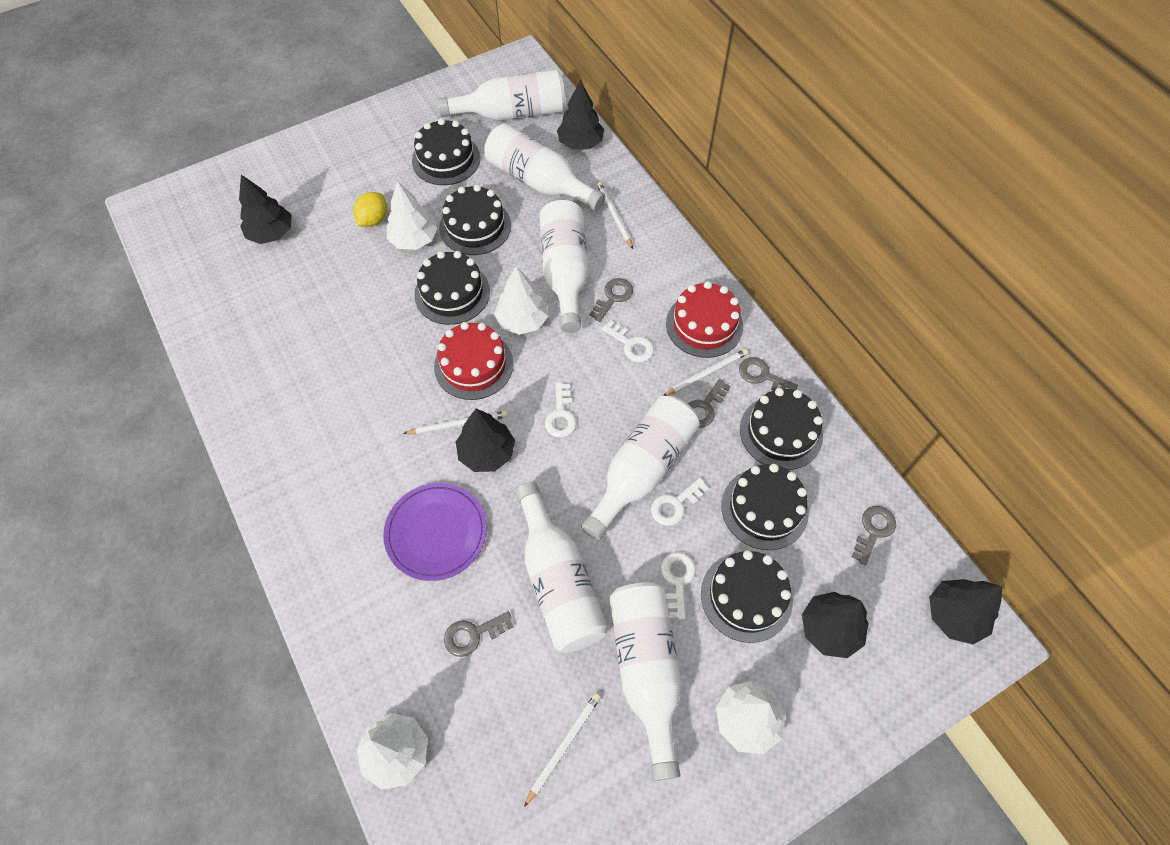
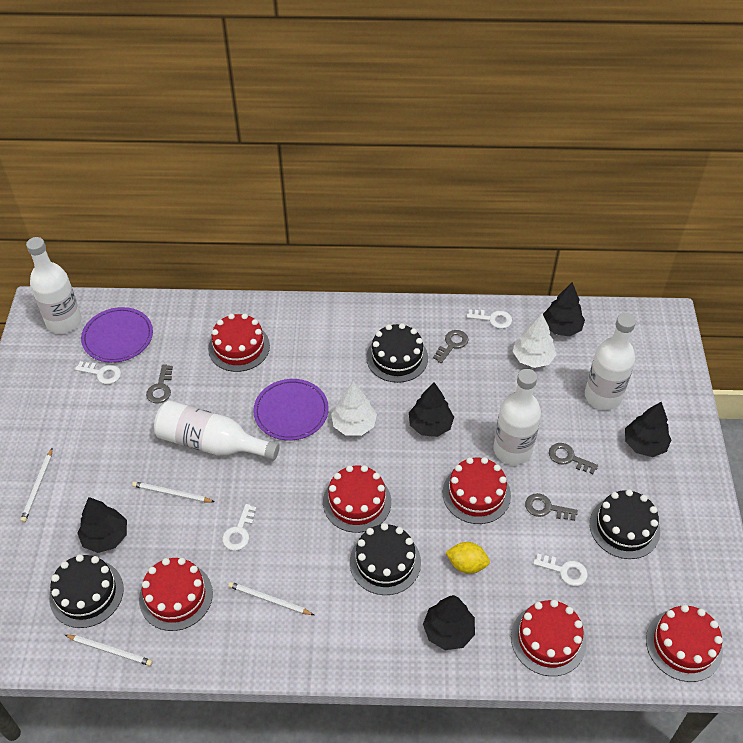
black cake: [412,118,480,185] [414,251,490,325] [439,185,511,255] [701,550,793,643] [721,464,809,550] [740,388,823,470] = 6 -> [49,554,124,628] [350,523,421,595] [366,323,428,383] [590,489,660,559] = 4
grey key: [444,611,514,657] [589,278,633,322] [688,379,731,428] [739,357,798,390] [852,506,896,565] = 5 -> [146,364,173,404] [433,330,469,363] [525,493,578,521] [549,443,598,474] = 4
purple plate: [383,483,487,581] = 1 -> [81,307,153,363] [253,379,329,441] = 2
red cake: [434,322,514,400] [666,281,743,358] = 2 -> [139,558,213,631] [208,313,270,372] [323,465,391,533] [443,457,511,524] [511,600,587,676] [646,605,723,682] = 6
white bottle: [437,70,566,121] [484,123,605,211] [515,482,608,653] [539,200,589,333] [581,396,700,540] [609,582,681,781] = 6 -> [26,237,82,334] [154,400,280,460] [493,369,541,465] [585,313,636,410] = 4
white tree: [357,713,428,789] [387,181,438,250] [494,266,549,335] [716,681,786,754] = 4 -> [331,381,377,436] [513,313,556,368] = 2

